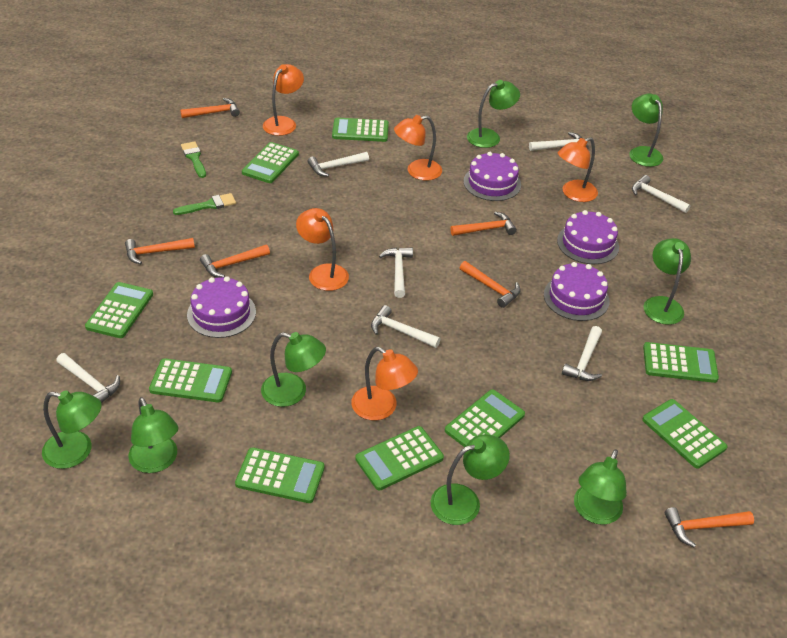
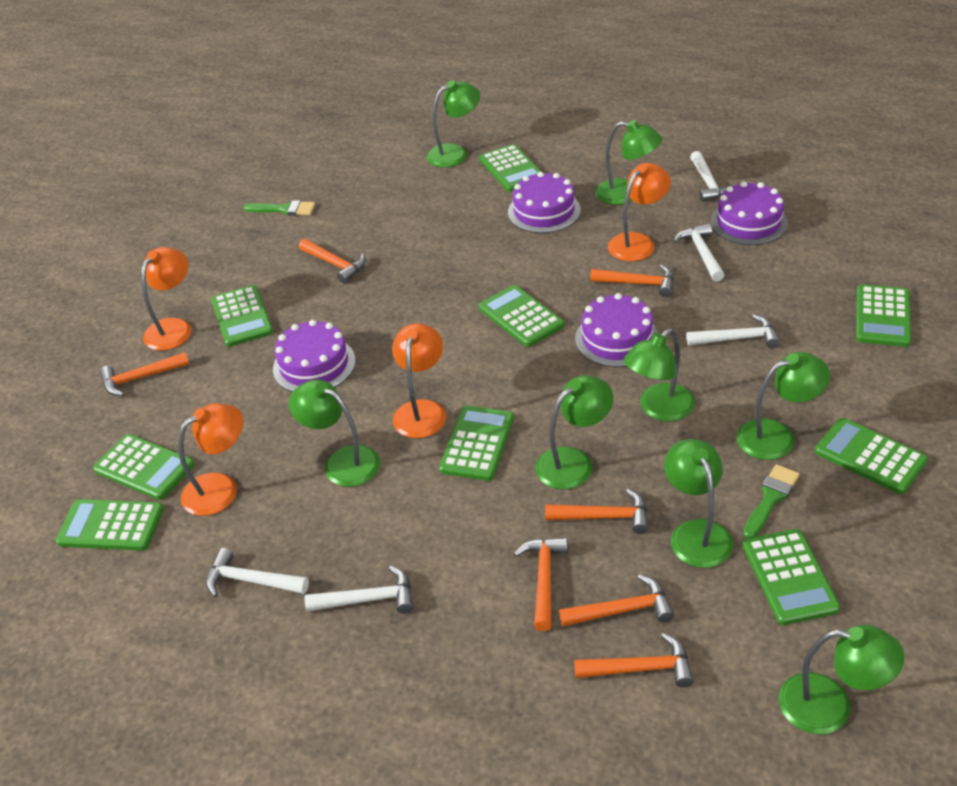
orange hammer: [125,238,195,264] [180,98,240,118] [200,245,270,278] [450,212,517,236] [460,261,521,308] [665,507,754,548] = 6 -> [100,352,189,396] [299,239,366,283] [514,537,568,631] [545,489,649,534] [559,574,674,627] [574,633,694,687] [590,264,674,297] = 7
orange lamp: [263,64,304,136] [296,208,349,291] [351,347,418,420] [394,115,442,181] [558,137,598,202] = 5 -> [141,247,191,351] [178,403,243,516] [392,323,446,438] [608,163,671,261] = 4
white hammer: [56,353,120,403] [307,152,369,177] [371,305,441,348] [379,247,413,298] [529,132,589,151] [562,326,602,381] [632,175,691,213] = 7 -> [206,548,309,597] [305,566,413,614] [674,224,724,282] [686,314,780,348] [690,151,736,201] = 5

